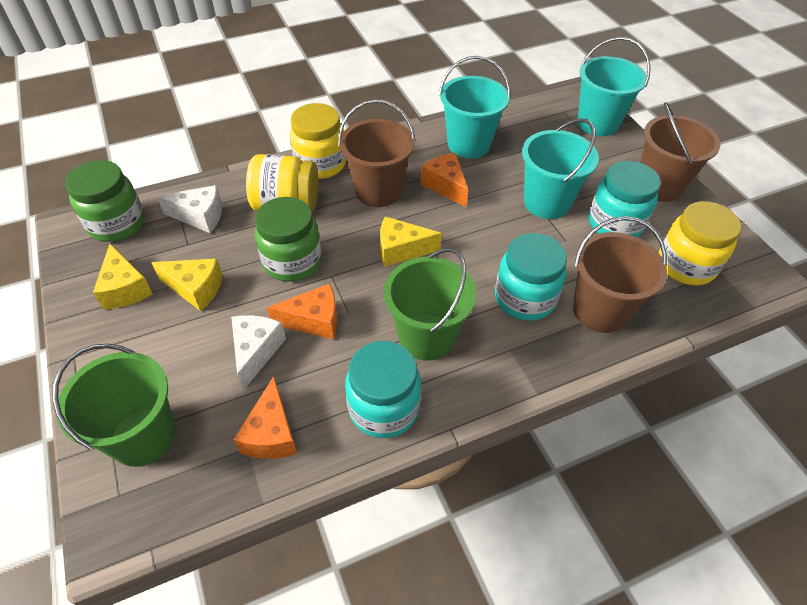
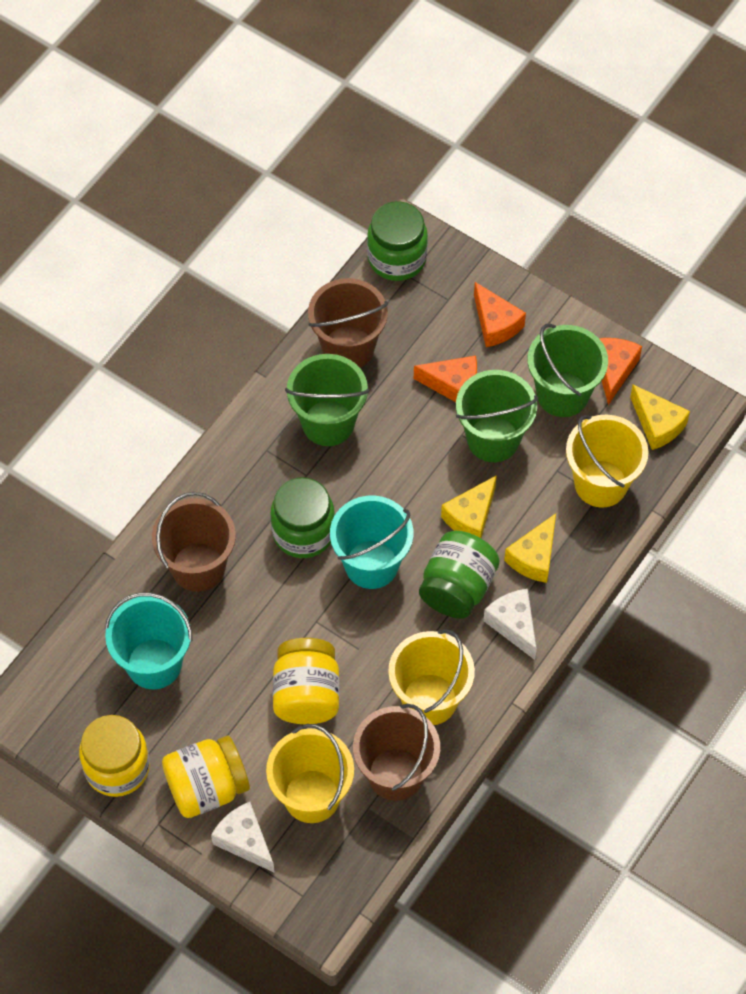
green bucket: [52,344,175,467] [384,248,476,361] = 2 -> [285,354,369,446] [456,370,538,462] [528,324,608,417] = 3
green jar: [65,160,144,242] [255,197,322,282] = 2 -> [270,477,335,558] [367,201,428,281] [419,531,500,619] = 3
turquoise bucket: [439,56,511,159] [522,118,599,219] [578,37,651,136] = 3 -> [105,593,193,689] [330,496,413,589] = 2
turquoise jar: [345,341,421,438] [495,233,567,321] [589,161,661,237] = 3 -> none = 0
yellow bucket: none = 0 -> [266,724,354,823] [388,629,475,725] [566,415,648,508] = 3

